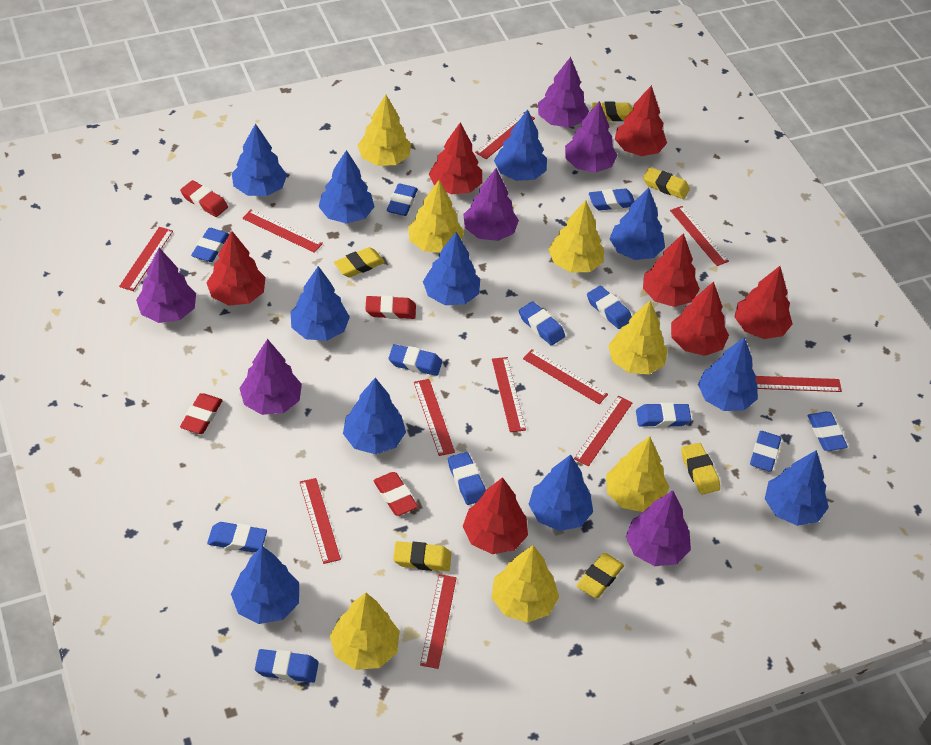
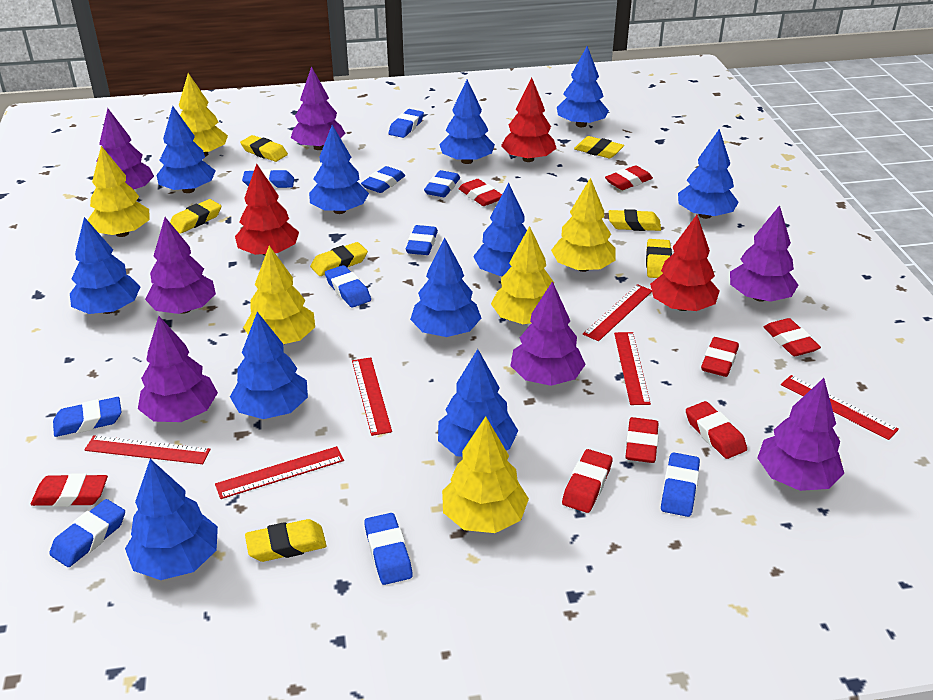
blue eraser: [191,228,230,262] [207,522,267,552] [255,649,318,683] [387,183,418,216] [388,344,442,376] [448,452,486,505] [519,301,565,346] [587,286,632,329] [589,189,635,210] [636,403,691,427] [750,431,781,472] [808,412,848,451] = 12 -> [49,499,125,567] [53,397,122,437] [242,169,294,189] [325,265,371,308] [361,166,405,193] [364,513,413,585] [388,109,424,138] [406,225,438,255] [424,170,460,197] [661,452,700,517] = 10
purple tree: [136,248,196,323] [239,339,302,415] [463,168,519,241] [538,57,589,128] [565,101,618,172] [626,491,691,566] = 6 -> [96,108,154,189] [138,316,218,422] [145,217,216,314] [291,66,346,150] [510,281,586,386] [730,205,798,302] [757,378,844,491] = 7
red eraser: [180,180,228,217] [180,393,223,434] [365,295,416,319] [373,472,418,516] = 4 -> [31,473,108,507] [459,179,502,206] [562,449,613,513] [605,165,653,190] [626,417,659,463] [686,401,747,459] [701,337,739,377] [764,318,821,356] = 8
red ruler: [119,227,173,291] [242,210,323,253] [300,478,341,564] [414,379,455,456] [420,574,457,669] [475,112,535,159] [492,357,526,432] [523,349,608,404] [574,395,633,466] [670,206,729,266] [755,376,842,392] = 11 -> [84,435,211,464] [215,446,344,499] [352,357,392,436] [583,284,652,341] [614,332,651,405] [781,375,899,440] = 6
red tree: [206,231,266,306] [429,122,482,194] [462,477,528,554] [615,85,667,156] [643,233,700,307] [671,281,729,356] [735,266,792,339] = 7 -> [235,164,299,256] [501,78,557,162] [650,215,719,311] = 3
yellow eraser: [334,247,385,277] [393,541,451,571] [576,553,624,598] [592,102,633,121] [643,167,690,199] [681,443,720,495] = 6 -> [170,199,221,234] [240,135,288,162] [245,519,327,562] [310,242,368,276] [574,136,624,158] [609,209,661,231] [646,239,672,278] = 7
yellow tree: [330,593,400,670] [357,95,411,166] [408,180,464,253] [491,545,559,623] [548,200,604,273] [606,436,669,512] [608,301,668,374] = 7 -> [88,146,149,237] [179,73,228,157] [243,246,315,344] [442,417,529,533] [491,226,554,324] [551,178,616,272] = 6

